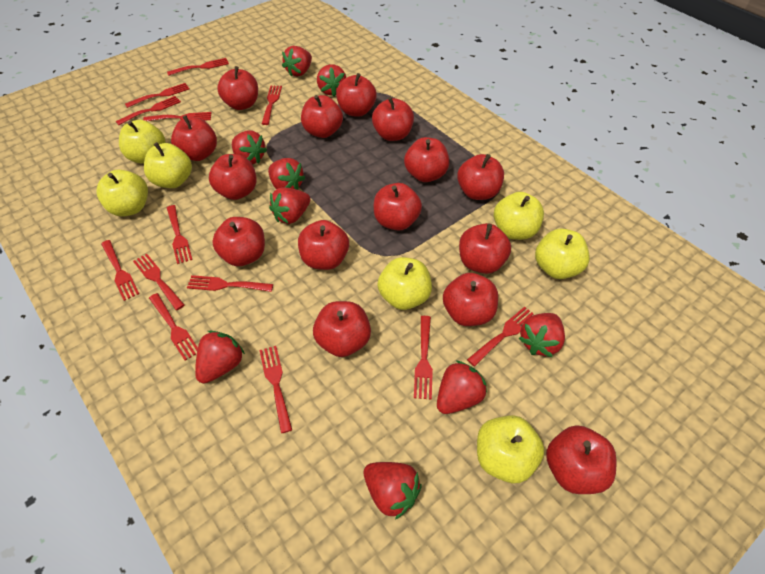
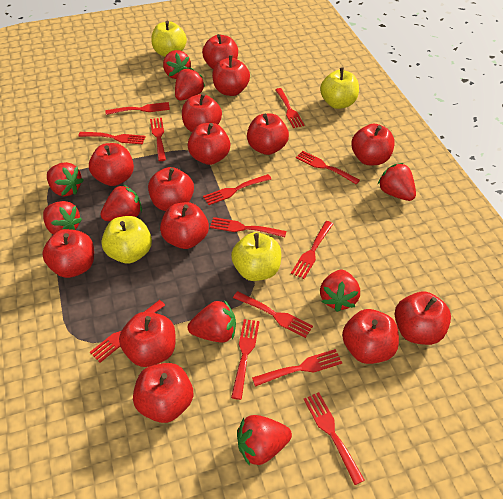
red apple: [171,115,217,161] [209,154,257,200] [212,217,265,266] [217,66,258,110] [298,220,349,270] [301,95,343,138] [313,301,371,357] [336,73,377,117] [372,97,414,141] [374,183,422,231] [404,137,449,182] [443,273,498,326] [457,154,504,200] [459,223,511,274] [546,425,617,494] = 15 -> [42,229,94,278] [89,143,134,186] [119,312,175,367] [133,363,193,423] [148,167,194,211] [160,202,209,249] [182,93,222,132] [188,123,230,165] [202,34,238,69] [212,55,250,96] [247,114,289,155] [342,309,399,364] [351,124,394,165] [395,292,451,345] = 14
yellow apple: [96,170,148,217] [119,120,166,164] [144,142,192,188] [378,257,432,310] [477,415,544,483] [494,192,544,240] [535,228,590,279] = 7 -> [101,216,152,264] [151,21,187,57] [231,232,281,281] [320,67,359,109] = 4

